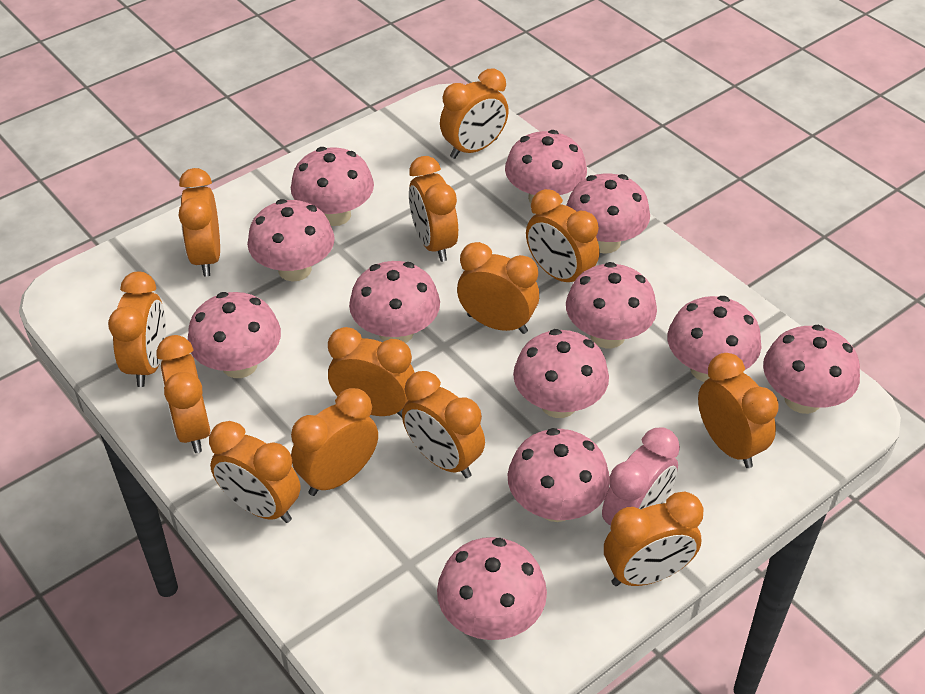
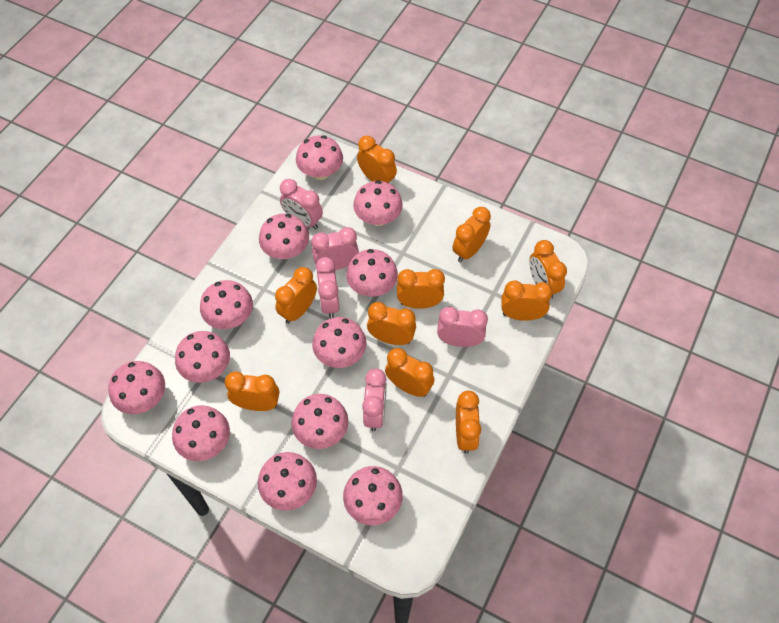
orange clock: [108,272,166,387] [156,335,210,453] [178,168,220,276] [209,421,301,523] [291,388,378,496] [328,327,415,418] [402,371,485,478] [409,156,458,262] [440,68,509,159] [457,242,539,334] [526,189,599,282] [604,492,703,586] [698,353,779,468] = 13 -> [225,372,279,411] [275,267,317,324] [357,136,397,183] [367,302,416,345] [385,348,434,397] [397,269,445,309] [452,207,491,262] [456,391,481,454] [501,281,553,321] [529,240,567,300] = 10
pink clock: [602,427,680,526] = 1 -> [280,179,323,229] [311,227,359,270] [316,257,340,318] [362,369,387,431] [437,307,488,347] = 5

